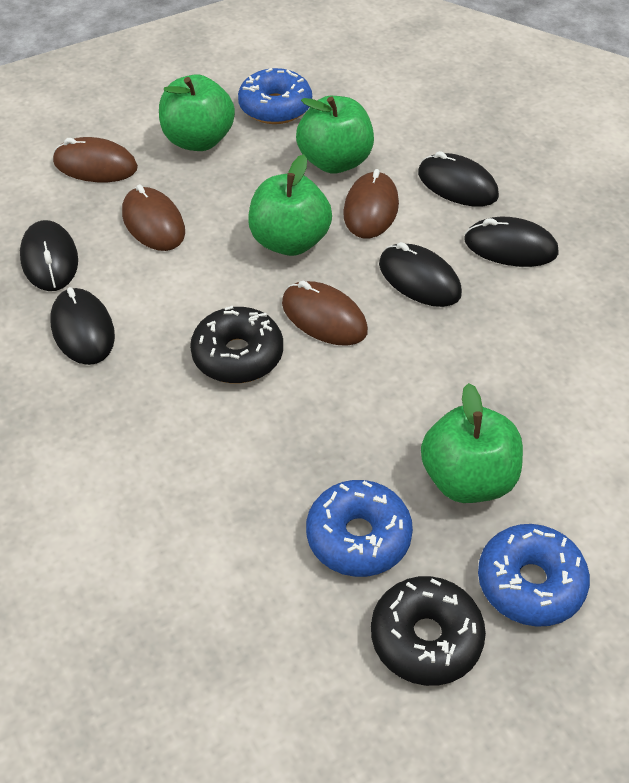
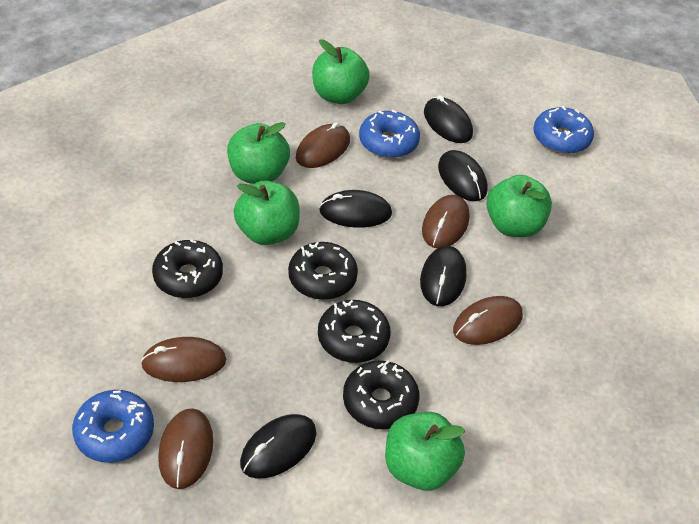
black donut: [190,306,283,383] [371,576,486,686] = 2 -> [152,239,223,298] [288,242,358,300] [318,300,390,363] [343,360,419,429] = 4
brown mouse: [53,137,138,182] [122,184,185,251] [282,281,368,346] [343,169,399,238] = 4 -> [141,337,226,382] [158,408,213,489] [296,122,350,168] [422,195,470,248] [453,296,523,345] = 5
green apple: [159,74,235,151] [248,154,332,256] [296,96,374,174] [421,383,523,503] = 4 -> [227,122,290,184] [233,181,300,245] [312,39,370,104] [385,412,465,491] [486,175,552,237] = 5

